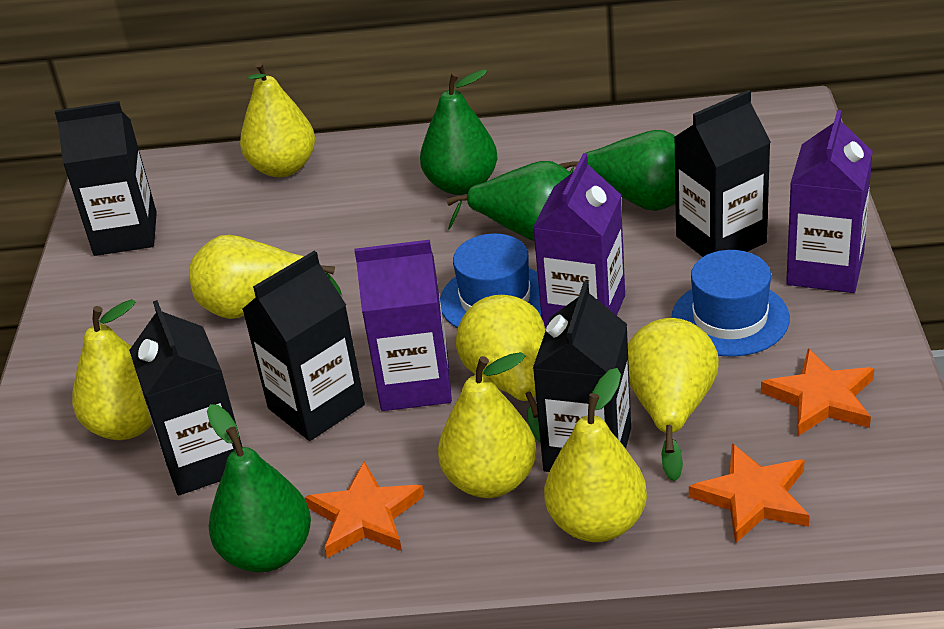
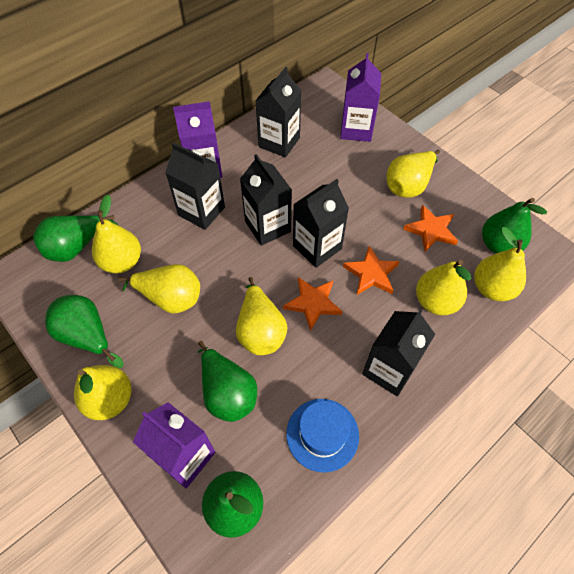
blue hat: [440,234,541,328] [672,250,790,357] = 2 -> [286,399,359,473] = 1
green pear: [207,404,311,572] [420,70,497,195] [446,161,571,241] [559,130,676,211] = 4 -> [33,215,118,262] [45,295,124,368] [197,341,257,422] [202,471,263,538] [482,198,547,254] = 5

